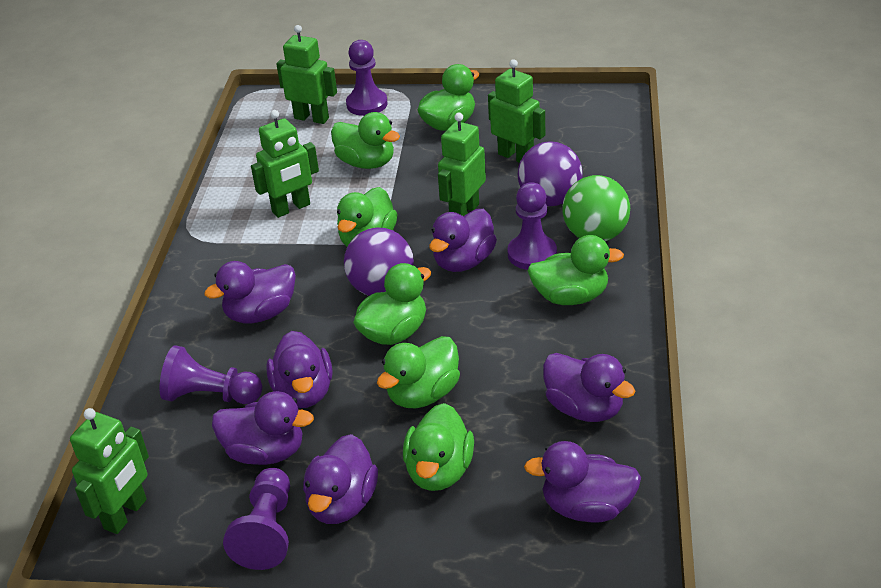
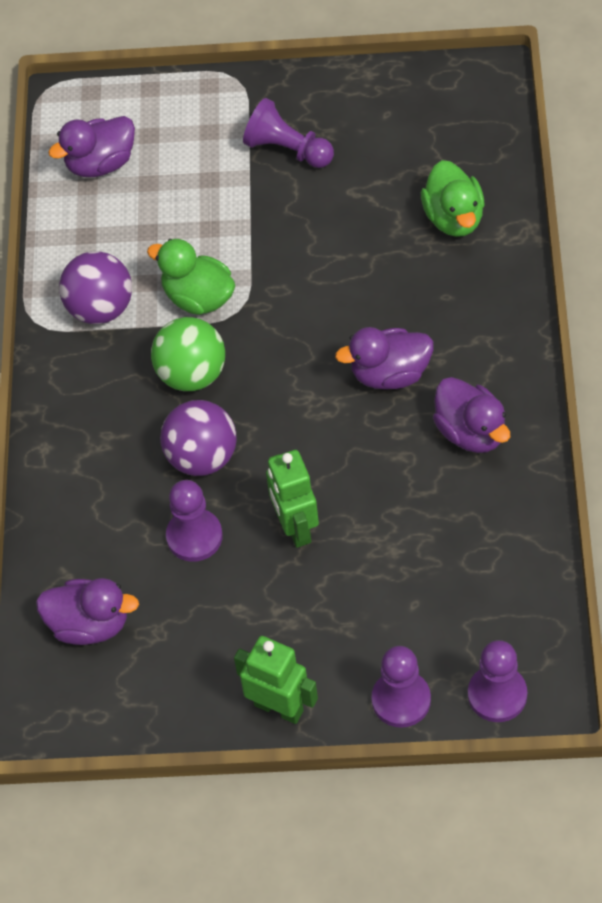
green duck: [331,112,400,169] [337,187,398,247] [353,263,431,345] [377,336,460,408] [403,403,474,491] [418,64,479,131] [527,235,624,305] = 7 -> [147,239,235,315] [421,160,484,237] = 2
green robot: [70,408,149,534] [251,110,319,218] [276,25,337,124] [438,112,486,216] [488,59,545,163] = 5 -> [234,636,318,724] [266,450,319,548] = 2
purple duck: [204,261,296,323] [212,391,314,465] [266,331,332,408] [303,434,378,524] [429,209,497,272] [524,441,641,523] [543,353,635,422] = 7 -> [36,578,139,645] [48,116,135,177] [335,327,433,389] [433,377,510,453] = 4

